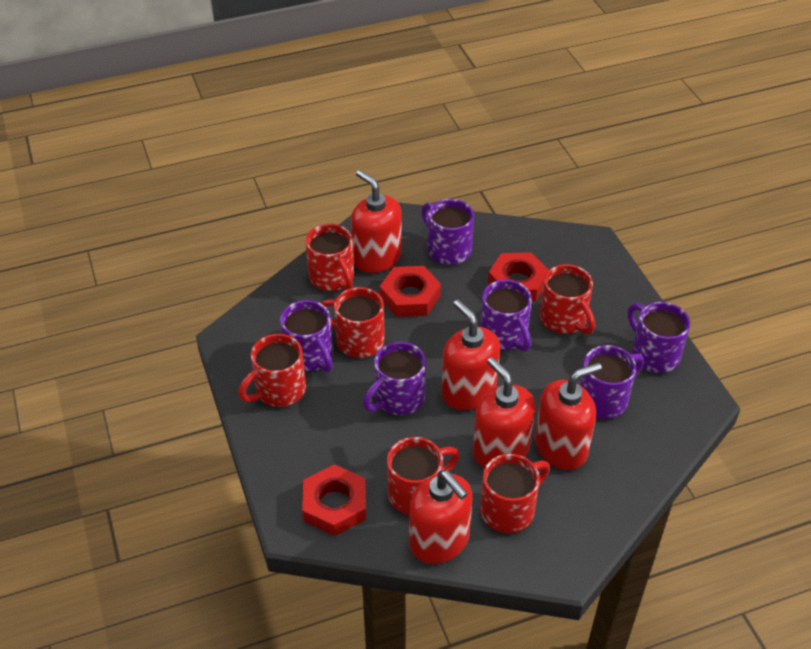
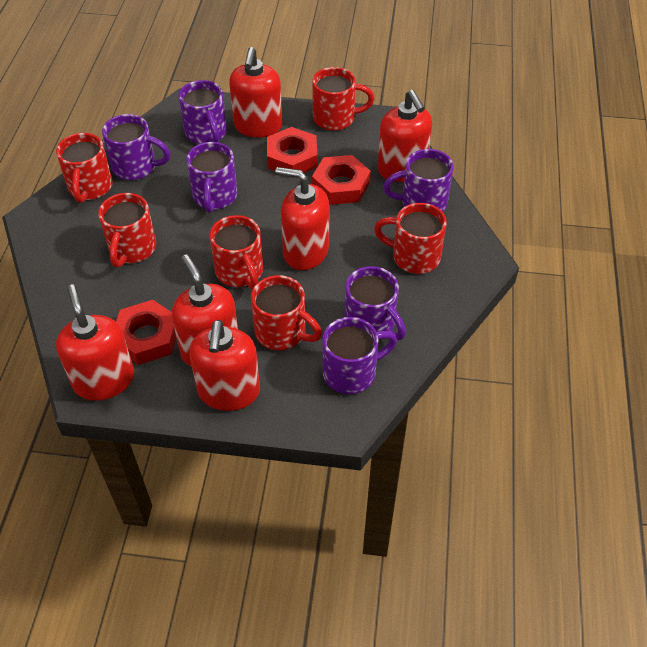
red soap dispenser: [351,170,402,273] [409,470,472,564] [441,300,500,410] [473,357,535,468] [535,363,602,470] = 5 -> [56,285,134,401] [172,254,238,367] [189,320,260,411] [229,47,282,138] [275,167,329,270] [378,90,432,182] = 6

